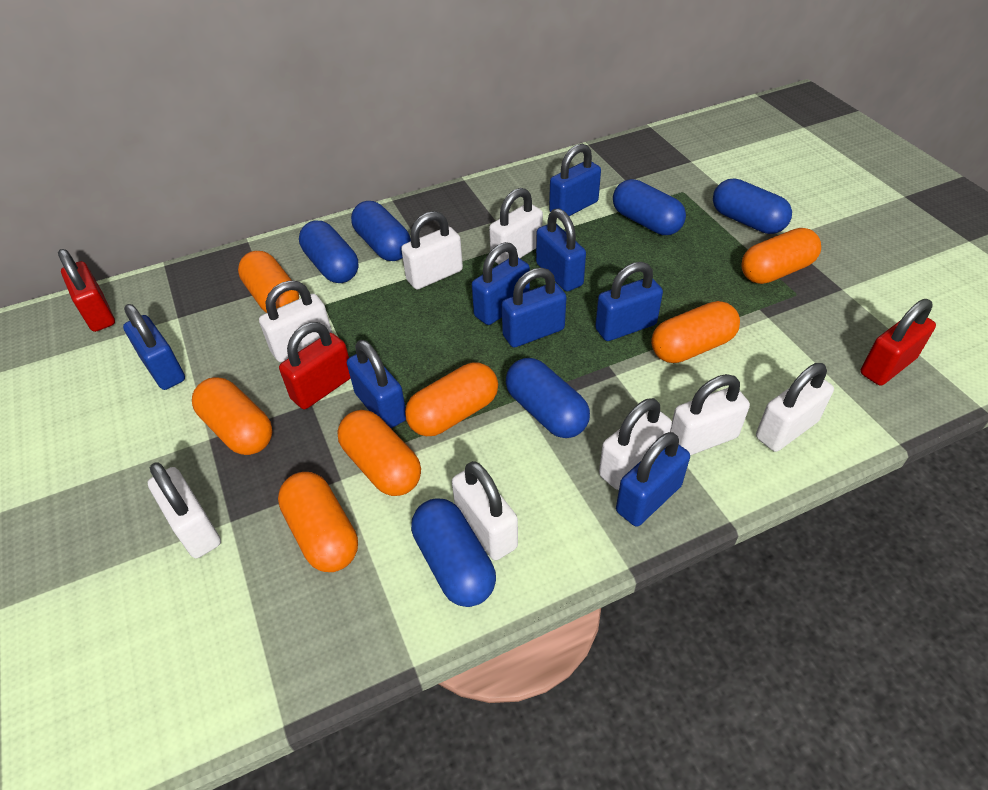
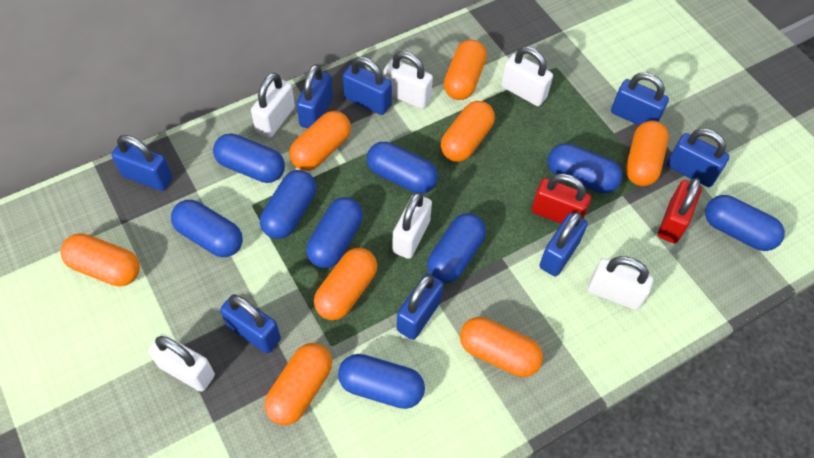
blue capsule: [299,220,358,283] [351,201,411,261] [411,498,496,607] [506,358,590,438] [613,179,686,235] [713,178,792,234] = 6 -> [171,200,243,257] [213,133,285,183] [260,170,316,239] [306,197,363,268] [338,354,425,409] [367,142,438,194] [427,213,486,283] [548,143,622,193] [705,195,785,251] = 9
orange capsule: [192,377,273,455] [238,251,299,313] [278,472,358,572] [337,410,421,496] [405,362,498,436] [651,301,740,363] [741,228,821,284] = 7 -> [60,233,140,286] [265,343,332,425] [289,111,351,171] [314,248,377,320] [441,101,495,162] [444,40,487,100] [460,317,543,377] [626,121,669,186] = 8
red padlock: [58,249,115,332] [279,322,351,409] [860,299,936,386] = 3 -> [532,174,591,224] [658,178,702,243] = 2
white padlock: [148,462,221,558] [259,280,332,362] [401,211,463,289] [452,461,518,560] [489,188,543,264] [599,398,672,490] [670,374,750,456] [756,363,834,452] = 8 -> [148,334,215,392] [251,73,295,138] [384,51,433,109] [392,192,432,259] [501,47,553,106] [588,256,653,310] = 6

